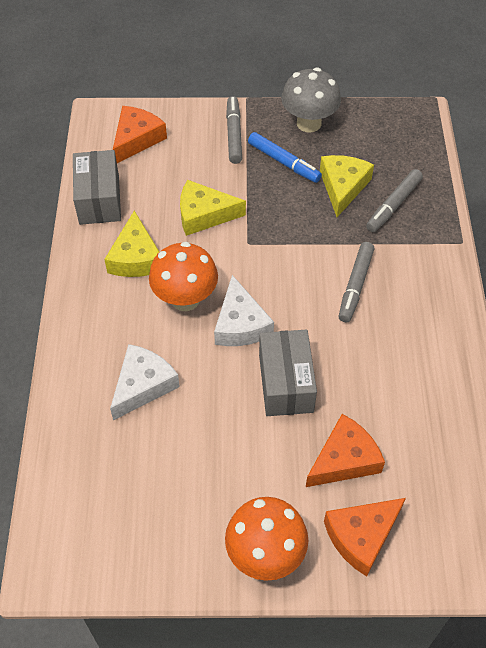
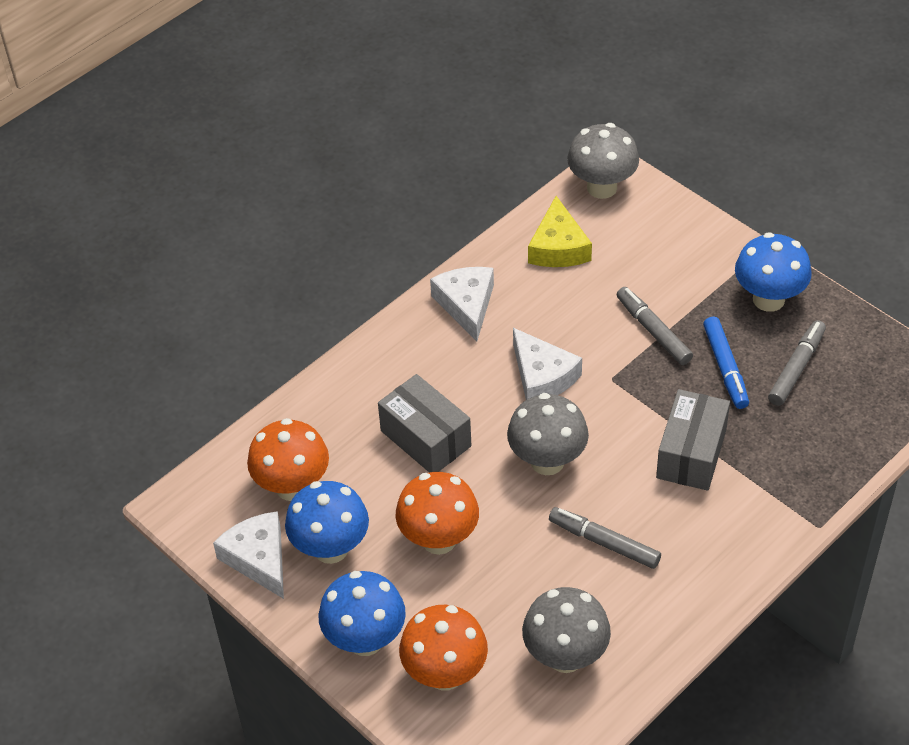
blue mushroom: none = 0 -> [285,481,369,564] [319,571,406,656] [735,232,812,312] = 3
grey mushroom: [281,68,341,132] = 1 -> [507,393,589,475] [522,587,611,673] [567,123,639,199] = 3
orange cheese: [113,106,167,163] [306,414,385,487] [324,498,406,576] = 3 -> none = 0
orange mushroom: [149,242,218,311] [225,497,308,581] = 2 -> [247,418,329,501] [396,472,479,555] [399,605,488,691] = 3
white cheese: [110,344,180,421] [214,275,274,346] = 2 -> [213,511,284,599] [430,267,494,342] [513,328,582,400] = 3
yellow cheese: [104,211,159,277] [180,180,246,236] [320,155,374,217] = 3 -> [528,196,592,267] = 1

